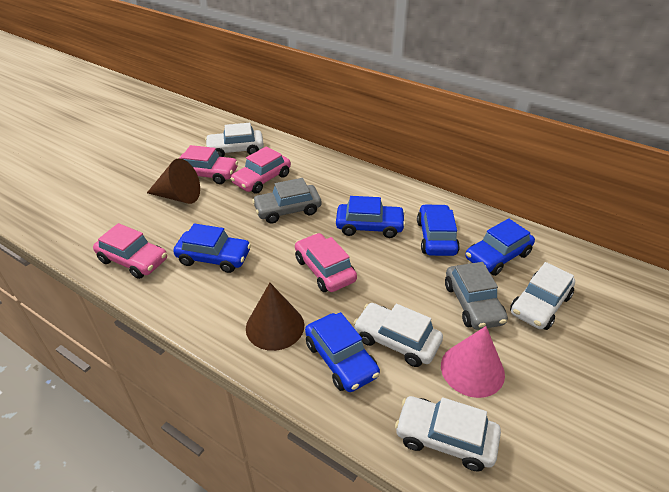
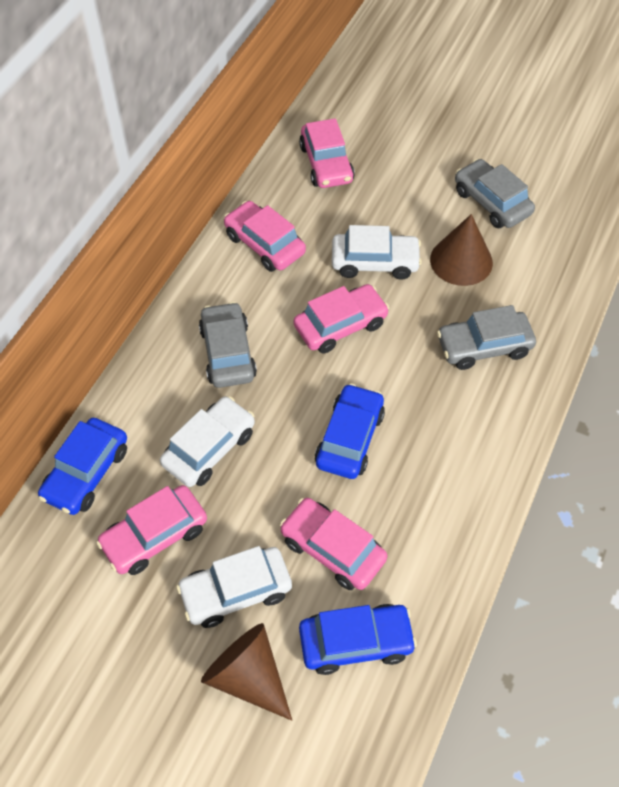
blue car: [173,223,251,273] [305,312,380,392] [336,196,406,238] [417,204,460,256] [465,218,535,276] = 5 -> [38,418,127,515] [299,604,417,675] [315,384,385,479] = 3
grey car: [252,178,321,224] [445,262,508,330] = 2 -> [199,302,257,388] [437,305,536,370] [455,159,535,228] = 3
pink car: [93,223,167,279] [180,145,238,184] [231,146,291,194] [295,233,357,292] = 4 -> [96,485,207,575] [224,201,306,272] [280,498,387,590] [294,284,389,353] [299,118,355,188] = 5
pink cone: [441,326,505,398] = 1 -> none = 0
white car: [205,123,264,157] [353,303,443,367] [395,396,501,471] [510,262,575,330] = 4 -> [160,396,255,487] [176,546,292,628] [332,225,422,280] = 3

